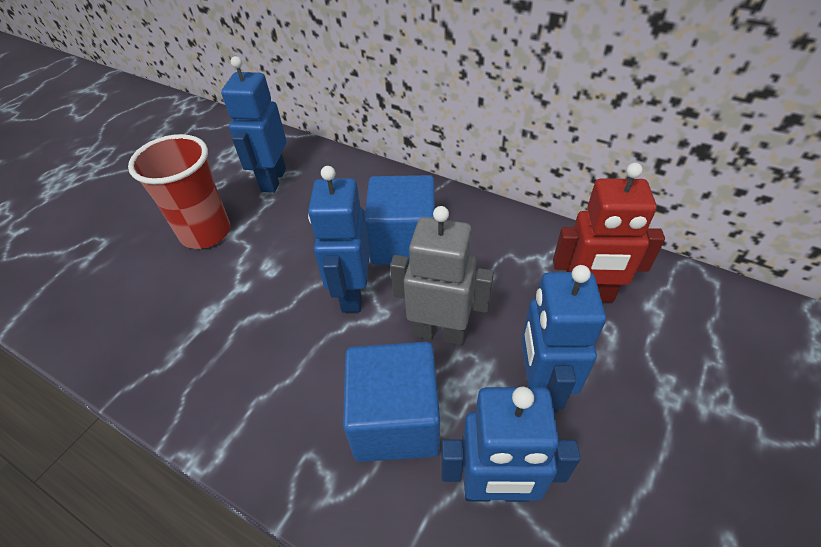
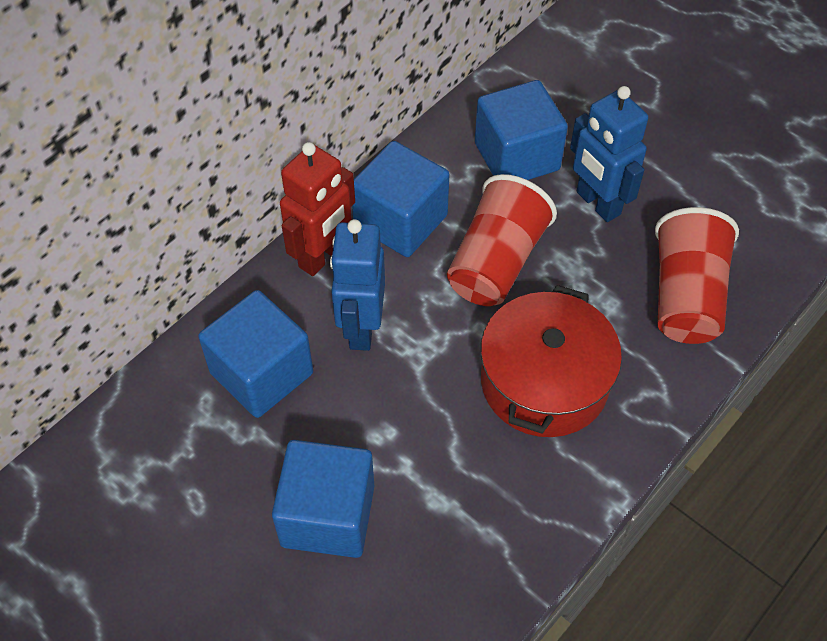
blue cube: [343,342,440,462] [365,175,435,265] = 2 -> [198,290,313,418] [272,440,374,558] [352,141,449,257] [475,80,568,180] = 4
blue robot: [221,56,287,193] [308,166,370,312] [441,387,580,502] [522,265,606,413] = 4 -> [330,219,385,351] [570,86,648,222] = 2
grey robot: [390,206,494,345] = 1 -> none = 0
red cup: [128,134,230,249] = 1 -> [447,174,557,306] [655,207,739,344] = 2
red pot: none = 0 -> [480,285,622,437] = 1

